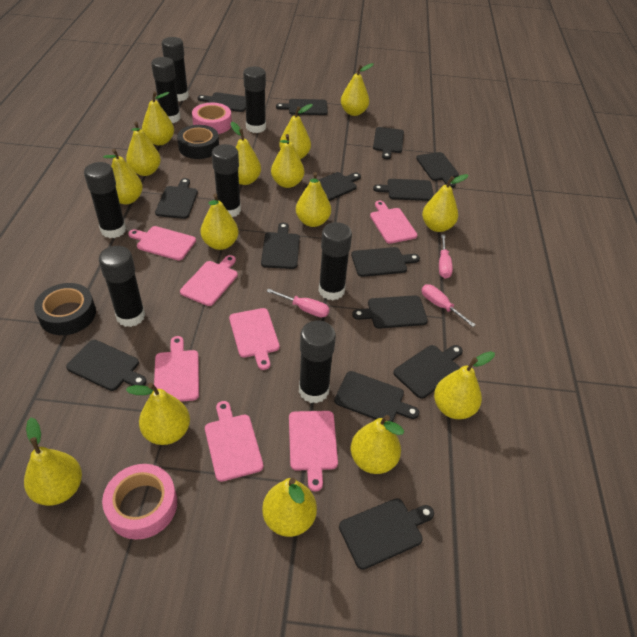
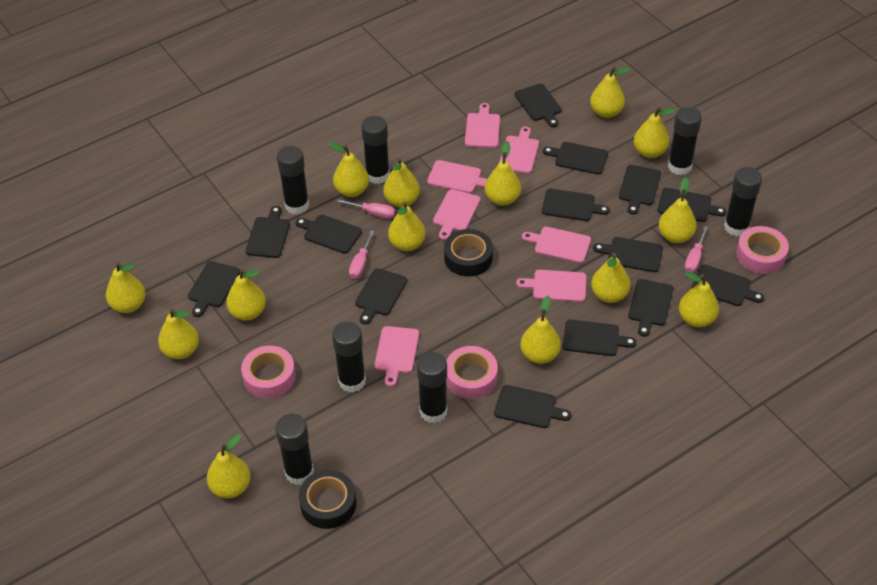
black glue stick: [84,162,126,238] [99,246,145,327] [151,57,181,123] [162,37,189,101] [212,144,241,218] [243,66,266,133] [299,321,336,404] [319,222,352,300] = 8 -> [275,414,314,485] [277,146,309,214] [332,322,366,393] [361,116,390,184] [417,352,447,423] [668,107,702,175] [724,167,762,237] = 7
pink tape: [102,464,177,540] [192,103,232,134] = 2 -> [241,346,296,398] [446,346,498,399] [736,226,789,274] = 3
yellow pear: [24,417,82,506] [103,149,143,204] [126,122,161,176] [126,383,190,445] [142,91,174,145] [201,193,238,250] [230,122,261,185] [262,478,317,537] [271,134,304,188] [279,104,313,159] [296,172,331,227] [341,63,374,116] [351,415,404,474] [422,174,468,232] [434,351,495,419] = 15 -> [106,262,146,313] [158,308,199,359] [207,434,251,498] [226,269,266,320] [329,142,369,197] [383,158,420,207] [388,201,426,251] [485,141,521,206] [520,296,561,364] [590,67,630,118] [591,253,630,303] [634,107,676,158] [659,178,697,243] [679,271,719,327] = 14

